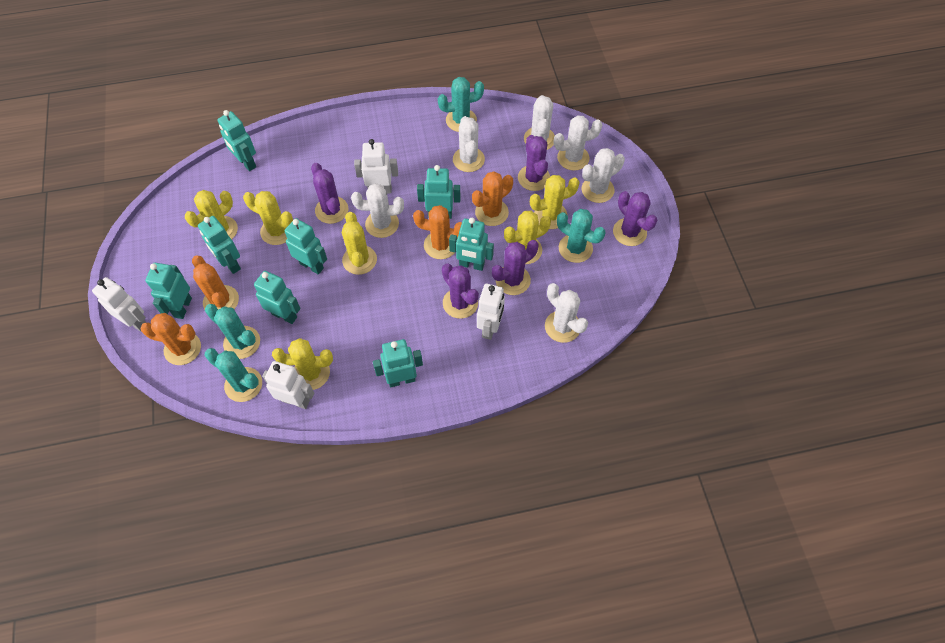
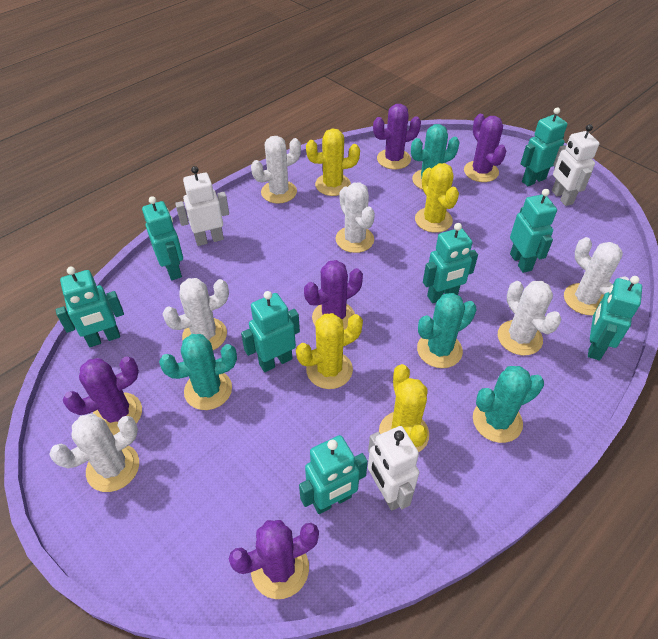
orange cactus: [140,313,201,365] [192,256,239,310] [413,205,462,259] [472,172,513,226] = 4 -> none = 0
white robot: [92,277,146,332] [262,361,314,409] [354,139,398,194] [477,284,505,340] = 4 -> [175,166,229,246] [368,426,419,511] [552,124,599,206] = 3
yellow cactus: [185,190,238,239] [243,191,293,245] [272,338,333,390] [342,212,377,275] [504,210,551,264] [530,175,580,229] = 6 -> [296,313,363,389] [306,128,360,196] [379,364,429,452] [415,163,459,233] = 4

